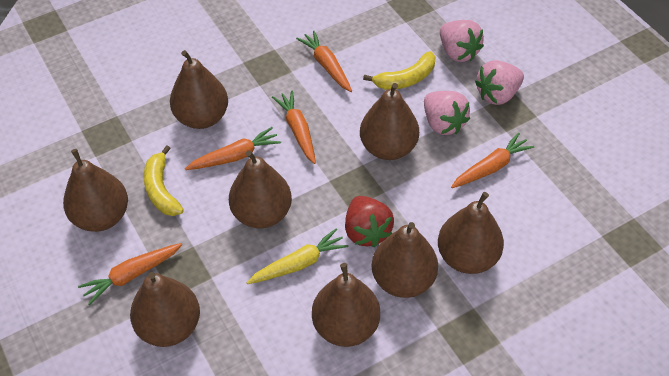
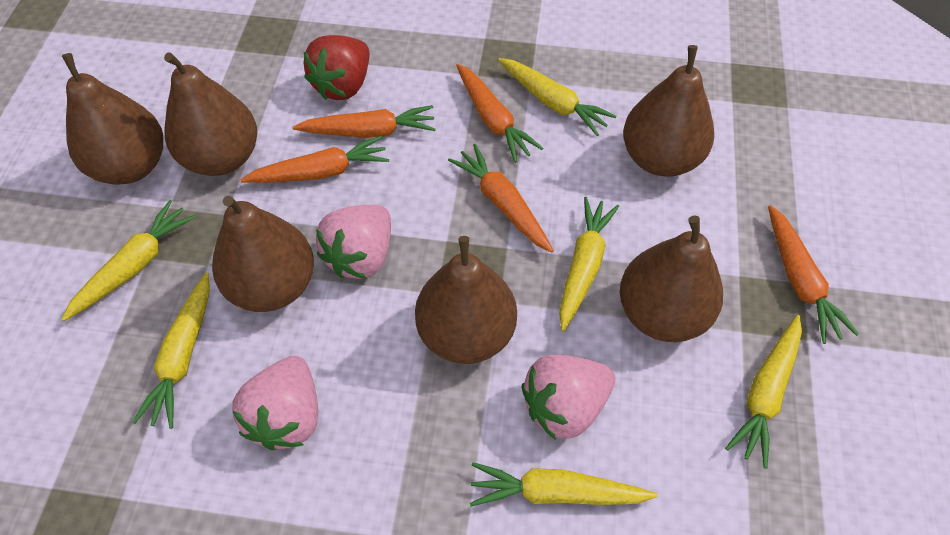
brown pear: [63,149,128,232] [130,272,200,347] [170,50,228,129] [229,150,292,228] [312,263,380,347] [360,83,419,160] [372,222,438,298] [438,192,504,274] = 8 -> [62,53,163,185] [164,52,257,176] [212,196,314,312] [415,236,517,364] [620,216,723,342] [623,45,714,177] = 6
yellow banana: [144,145,184,216] [363,51,436,90] = 2 -> none = 0
yellow carrot: [247,228,348,284] = 1 -> [61,200,195,321] [132,273,210,429] [470,462,658,506] [498,58,616,136] [559,197,619,332] [725,315,802,468] = 6

